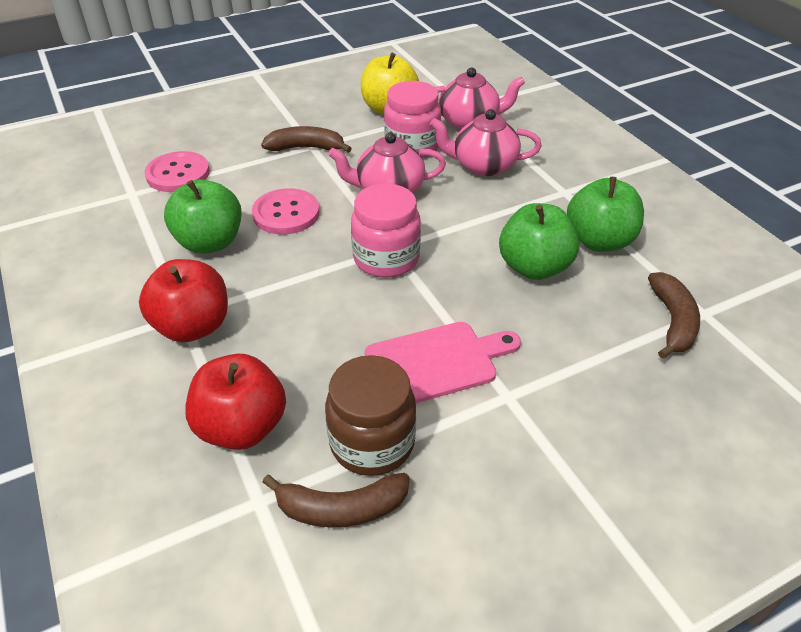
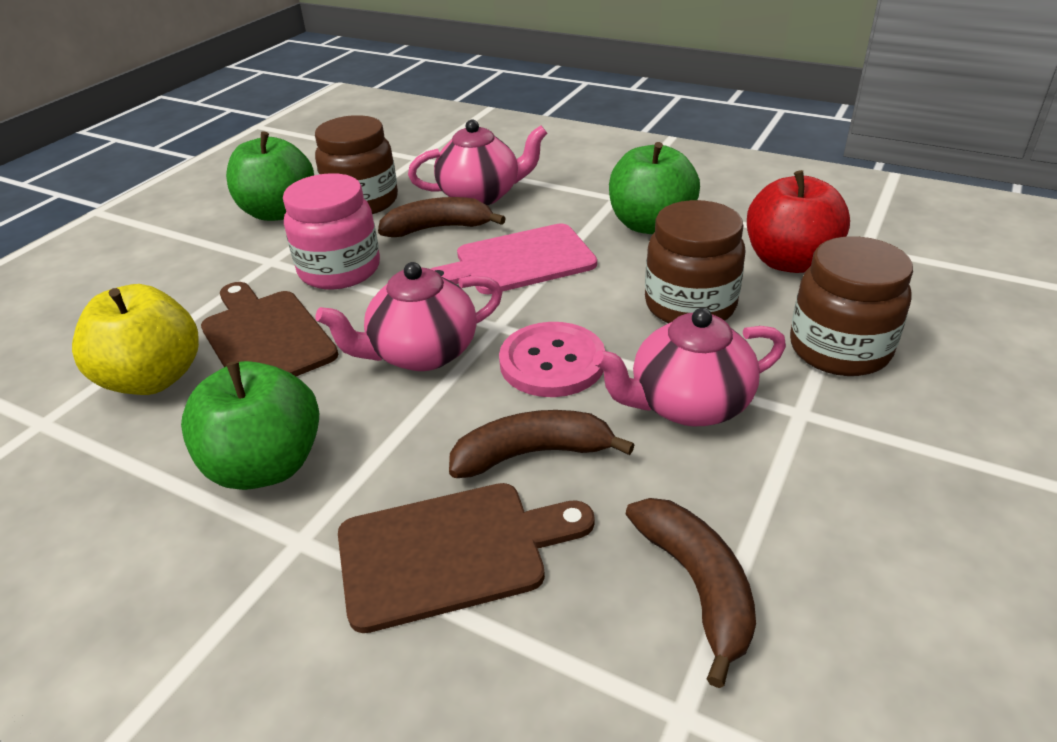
brown cutting board: none = 0 -> [201,282,338,376] [338,483,595,633] = 2
brown jar: [325,355,416,476] = 1 -> [315,115,398,214] [645,200,745,323] [790,236,913,376] = 3
pink button: [145,151,210,192] [252,188,320,235] = 2 -> [499,322,605,397] = 1
pink jar: [351,184,421,278] [384,81,441,158] = 2 -> [283,173,380,289] = 1
red apple: [139,259,228,342] [185,354,286,450] = 2 -> [747,170,850,273] = 1

